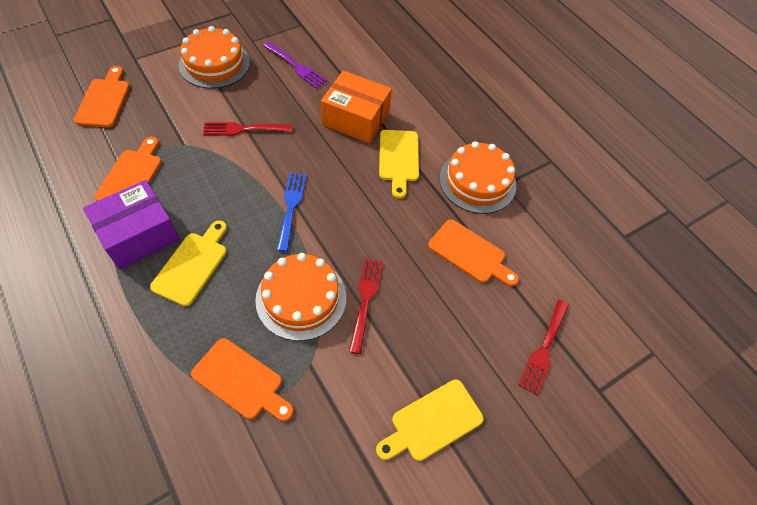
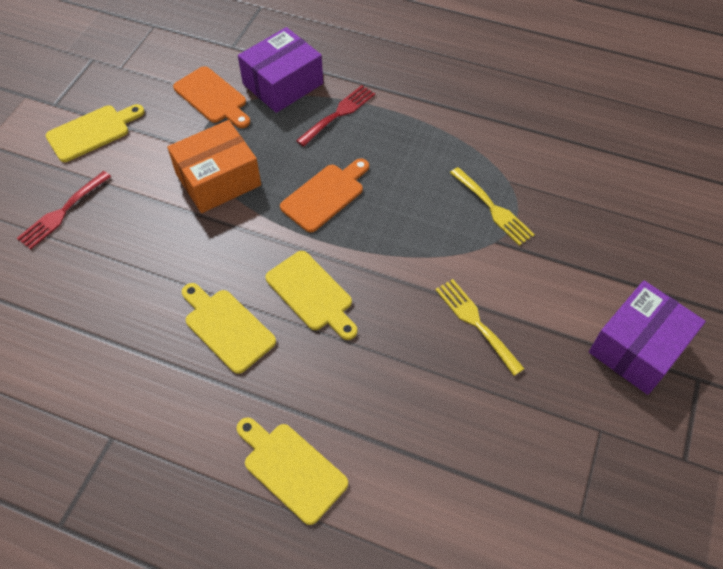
blue fork: [277,172,306,252] = 1 -> none = 0
orange cake: [178,26,250,89] [255,253,346,341] [439,141,516,214] = 3 -> none = 0
orange cutting board: [74,66,130,127] [94,137,162,201] [191,338,294,421] [428,219,519,286] = 4 -> [173,66,250,128] [280,158,369,232] = 2
purple box: [83,180,180,270] = 1 -> [238,27,323,113] [589,281,706,395] = 2
purple fork: [264,42,327,89] = 1 -> none = 0
red fork: [203,122,292,136] [349,258,383,354] [519,300,569,395] = 3 -> [17,171,111,250] [296,85,375,147] = 2
yellow cutting board: [150,220,227,306] [376,380,484,461] [379,130,419,199] = 3 -> [45,104,145,162] [182,283,276,374] [236,417,348,525] [265,251,358,340] = 4
yellow fork: none = 0 -> [435,279,525,376] [450,167,535,246] = 2

